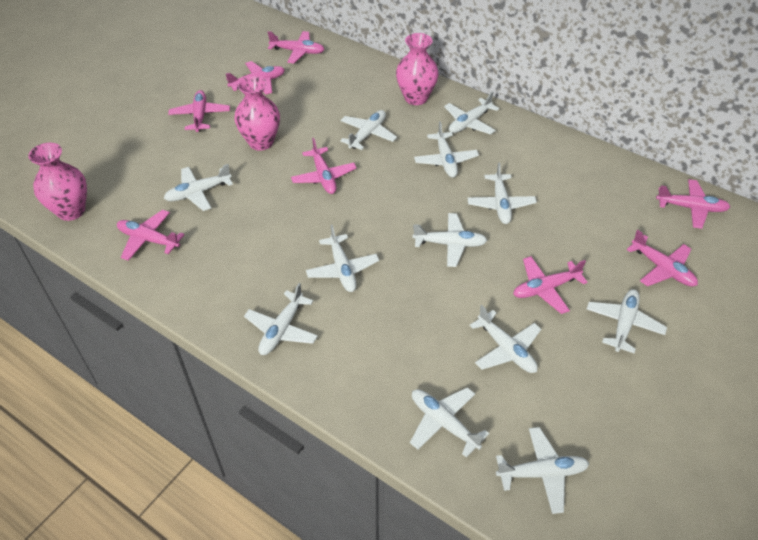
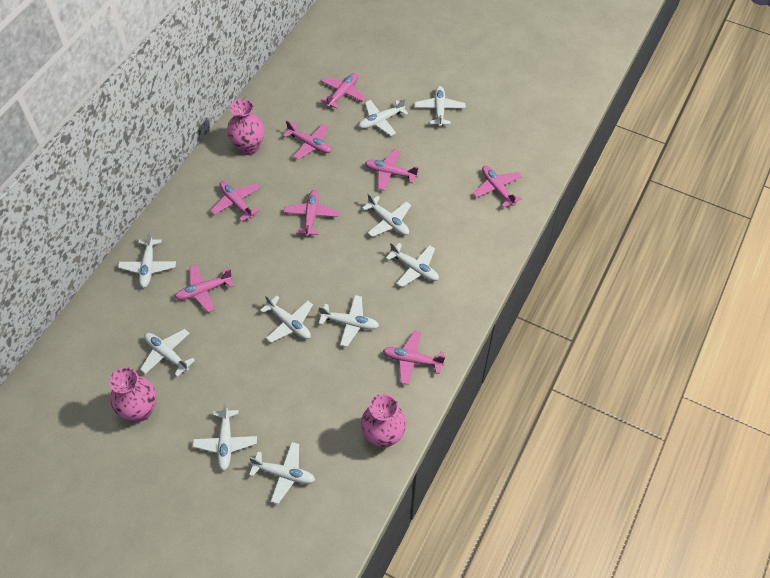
white plane: [164,164,233,211] [244,283,318,355] [306,225,379,292] [340,110,397,150] [410,387,489,457] [413,213,488,267] [414,121,479,178] [444,91,499,135] [467,162,537,224] [469,305,541,373] [496,427,589,514] [587,289,667,353] = 12 -> [118,231,176,288] [140,329,195,377] [193,403,257,471] [249,442,315,504] [260,295,313,343] [319,295,379,347] [359,98,408,136] [362,193,411,237] [386,242,439,287] [415,86,465,127] = 10

